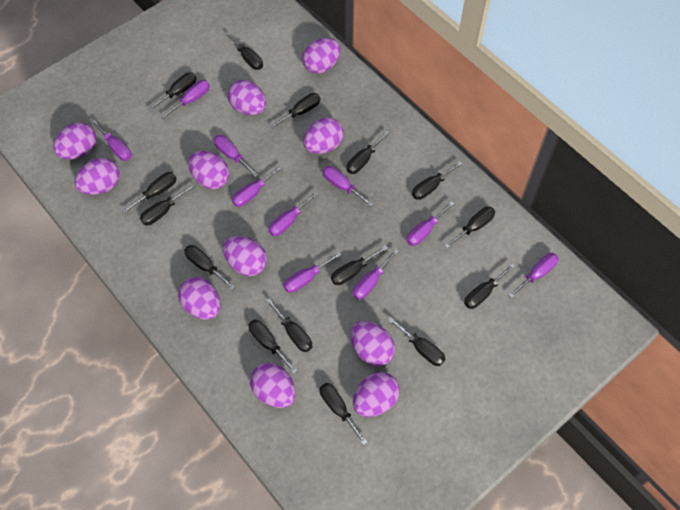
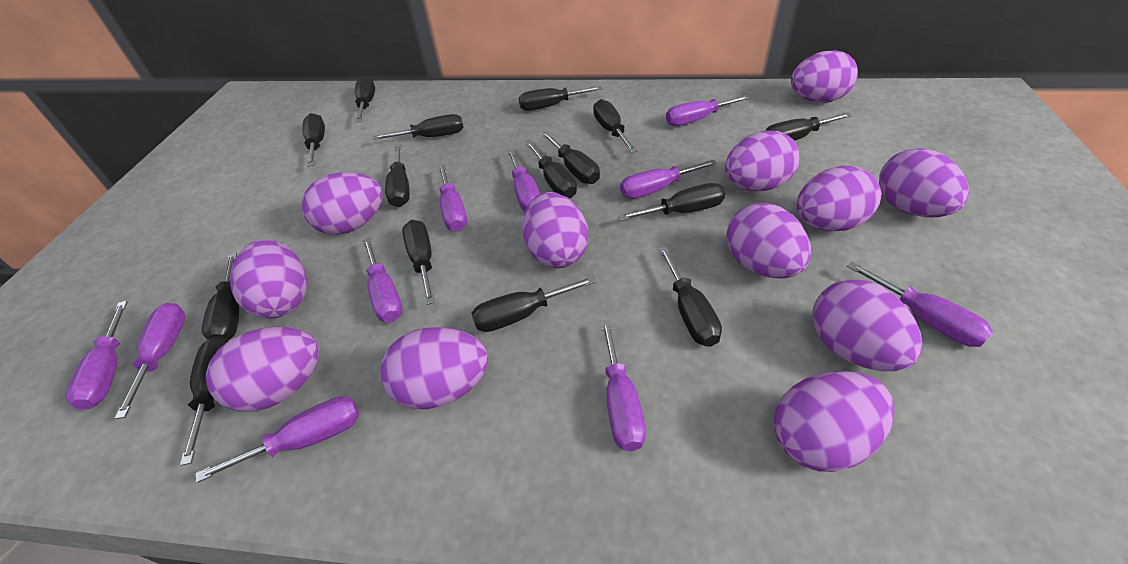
purple egg: [53,122,96,160] [74,158,120,195] [178,277,221,320] [188,151,229,189] [223,236,267,276] [228,80,266,115] [250,363,296,408] [302,38,341,74] [303,117,344,154] [351,321,395,366] [353,372,400,417] = 11 -> [206,326,319,412] [230,239,307,319] [301,172,383,235] [380,327,488,409] [522,192,588,268] [725,130,800,192] [726,203,811,278] [773,371,894,472] [791,50,858,103] [796,166,881,231] [813,279,922,371] [879,148,969,217] = 12

